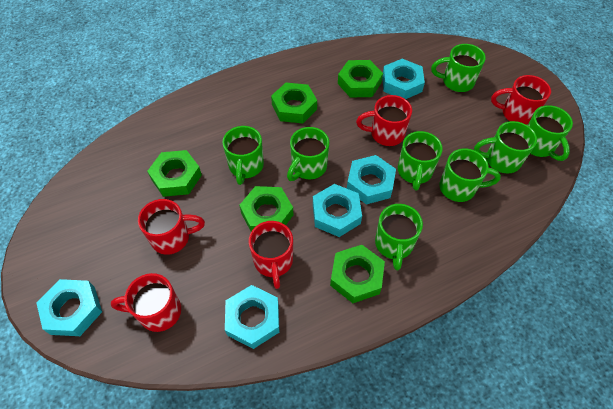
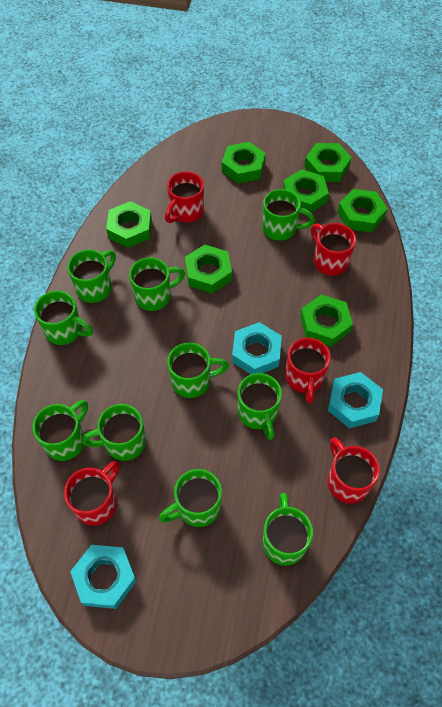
green mug: [222,126,264,185] [287,127,329,181] [375,204,423,270] [398,131,443,191] [431,44,486,92] [439,148,501,202] [474,121,537,174] [528,105,573,161] = 8 -> [32,400,88,461] [34,291,93,345] [67,250,116,303] [81,404,146,461] [129,257,185,311] [159,469,222,527] [167,342,229,398] [238,373,282,440] [262,189,315,241] [262,493,313,566] = 10
green nut: [147,150,202,197] [239,186,293,231] [271,83,317,123] [330,245,385,303] [338,60,383,98] = 5 -> [106,201,152,248] [185,245,232,293] [222,142,266,184] [283,169,329,213] [300,295,353,347] [304,143,352,182] [337,189,388,233] = 7
turquoise nut: [36,279,102,336] [225,285,279,349] [313,184,362,237] [347,155,396,204] [382,59,425,99] = 5 -> [70,545,137,609] [232,322,282,374] [328,372,383,429] = 3

